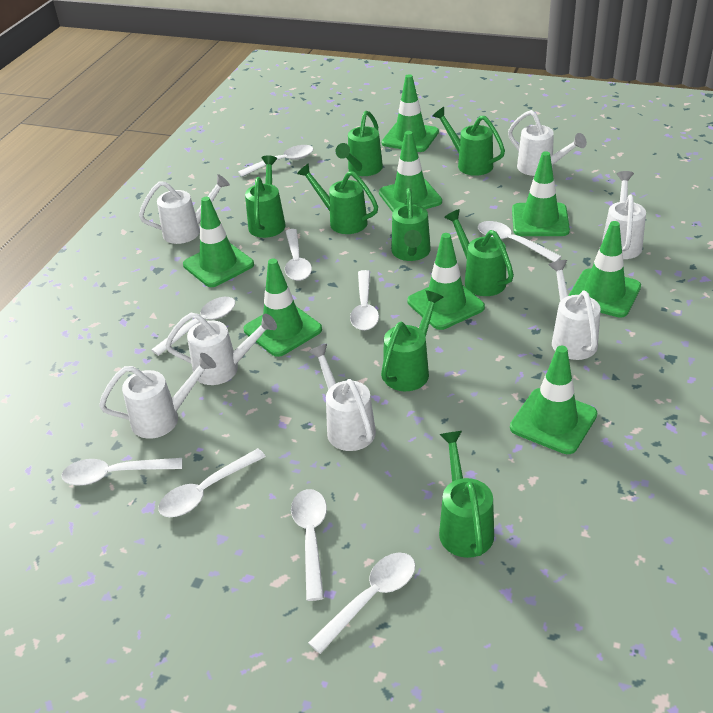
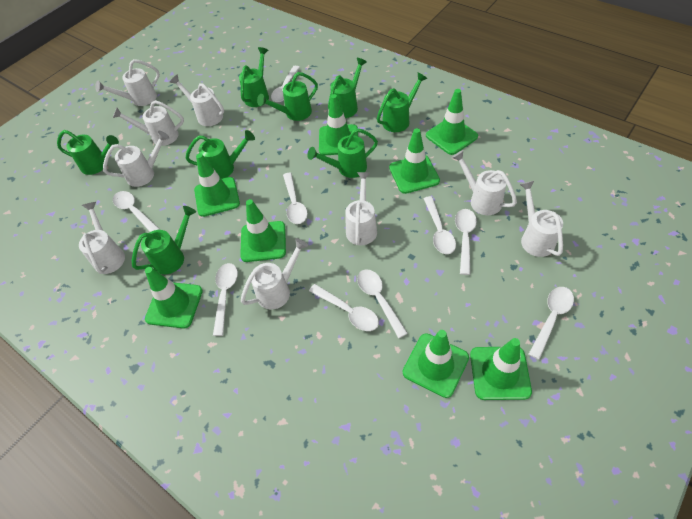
white watering can: [99,353,216,439] [139,174,230,244] [165,313,277,385] [308,344,376,451] [508,110,587,176] [548,260,600,360] [602,171,646,259] = 7 -> [79,202,125,274] [95,59,160,106] [103,131,169,187] [113,100,184,146] [170,75,224,126] [241,238,308,309] [345,172,377,245] [452,150,517,215] [520,181,563,257] = 9

